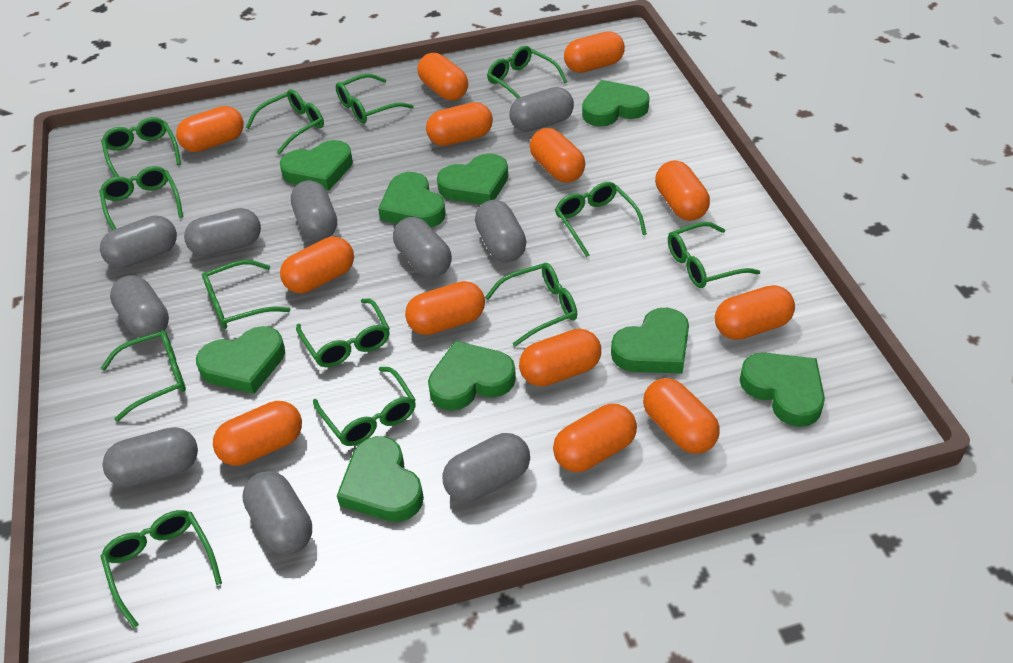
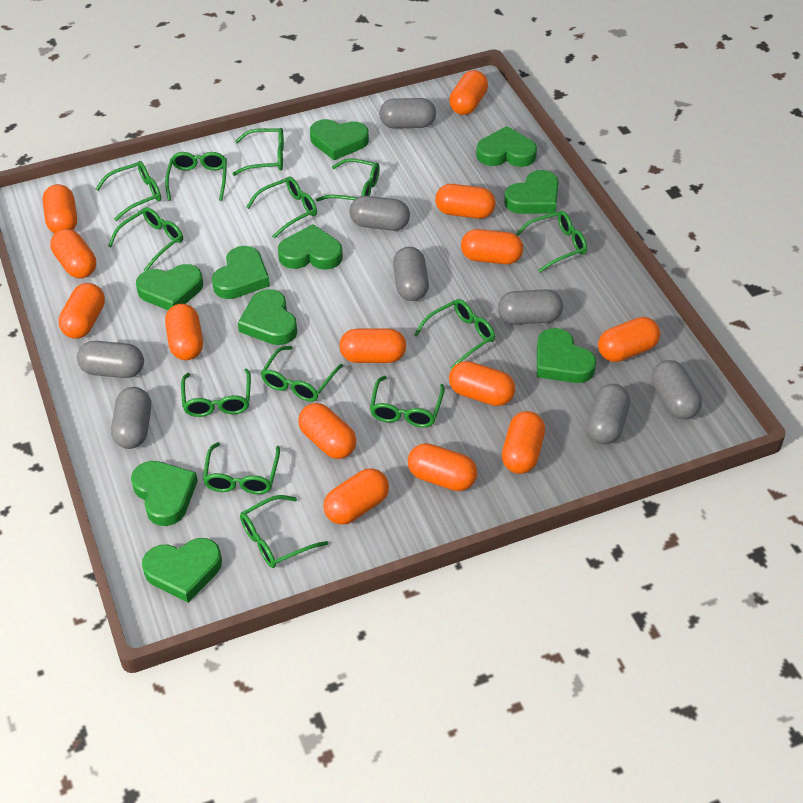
green heart: [196,326,285,394] [280,140,353,191] [337,436,424,522] [378,172,446,228] [428,341,516,411] [437,153,508,204] [582,80,650,126] [611,308,689,373] [740,353,825,427] = 9 -> [131,461,198,526] [136,264,203,310] [142,538,222,602] [212,246,270,299] [238,289,297,345] [278,224,343,270] [310,119,369,160] [476,126,537,167] [504,170,559,214] [537,328,596,383] = 10
grey capsule: [100,215,177,268] [102,427,198,487] [110,275,169,338] [184,208,261,257] [242,471,312,555] [291,180,337,241] [393,217,452,278] [442,433,530,502] [475,200,527,262] [509,87,574,132] = 10 -> [77,341,144,378] [111,387,151,449] [349,196,410,231] [379,98,436,129] [393,247,429,301] [498,289,563,325] [587,384,630,444] [652,360,702,420] = 8
orange capsule: [176,106,244,152] [213,401,302,466] [280,237,354,293] [405,281,485,335] [417,53,468,101] [426,102,493,146] [519,329,601,387] [530,128,585,183] [553,404,637,472] [564,31,625,73] [643,378,720,454] [655,160,710,221] [715,285,795,340] = 13 -> [43,184,77,233] [50,229,96,278] [58,283,105,339] [165,304,203,360] [298,403,356,459] [323,468,389,525] [339,329,406,363] [408,443,477,491] [435,184,496,219] [449,70,488,115] [449,361,515,406] [461,229,523,264] [502,411,545,474] [598,317,660,362] = 14

